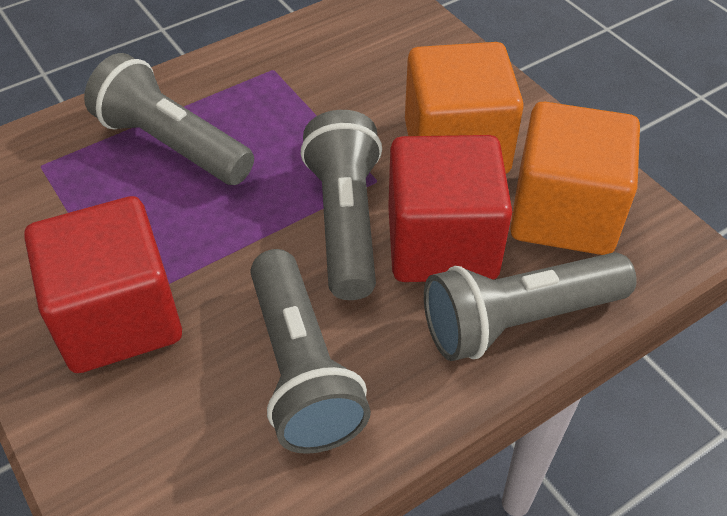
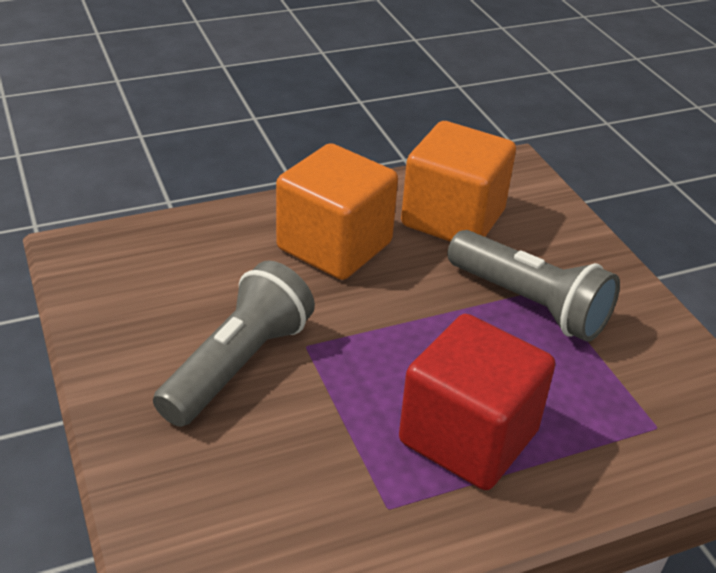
grey flashlight: [84,53,254,185] [251,249,371,454] [300,110,382,300] [424,252,637,361] = 4 -> [153,261,315,427] [447,230,620,342] = 2
red cube: [24,196,182,373] [388,135,512,282] = 2 -> [399,314,555,490] = 1

